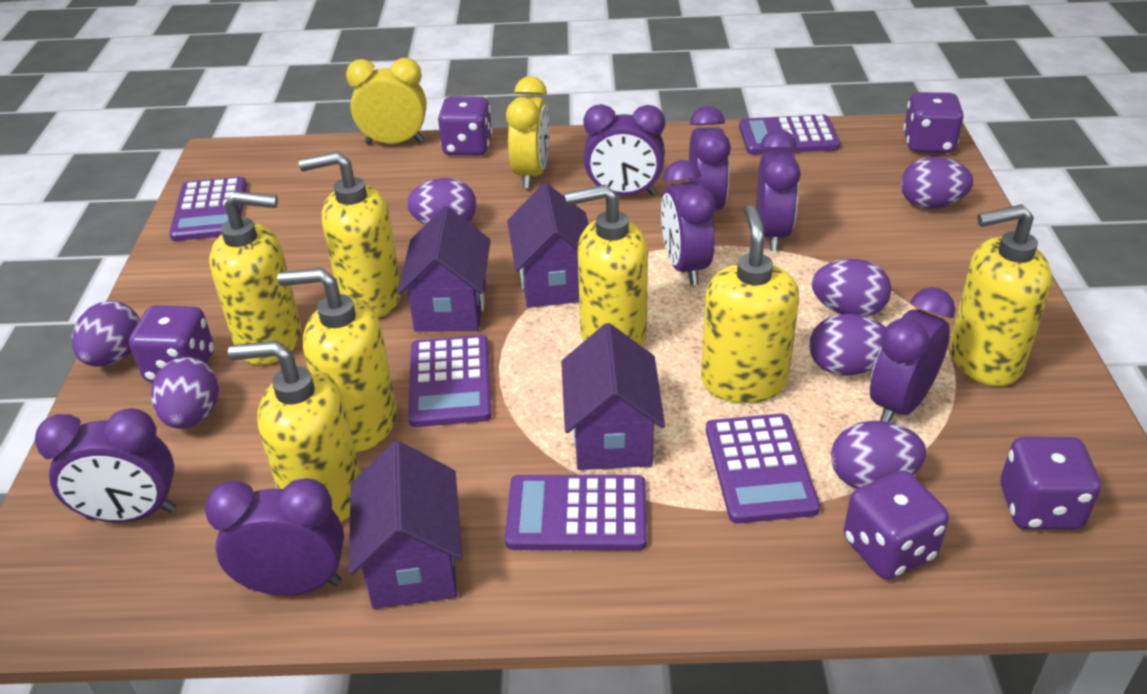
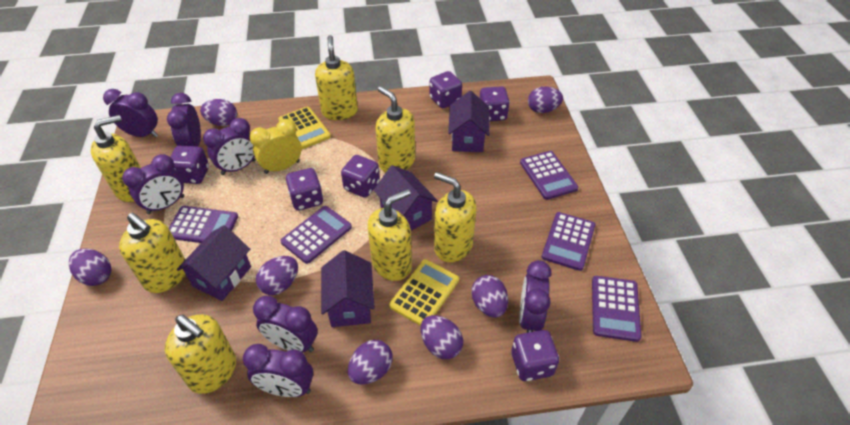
purple dice: [129,305,214,382] [438,96,492,155] [844,470,949,580] [903,92,964,153] [1001,437,1101,530] = 5 -> [170,145,209,184] [286,168,323,211] [341,155,380,198] [429,71,462,108] [479,86,510,121] [511,330,559,381] = 6
yellow calculator: none = 0 -> [278,106,331,149] [389,259,459,326] = 2
yellow clock: [346,58,427,144] [506,76,549,189] = 2 -> [249,119,302,174] = 1

